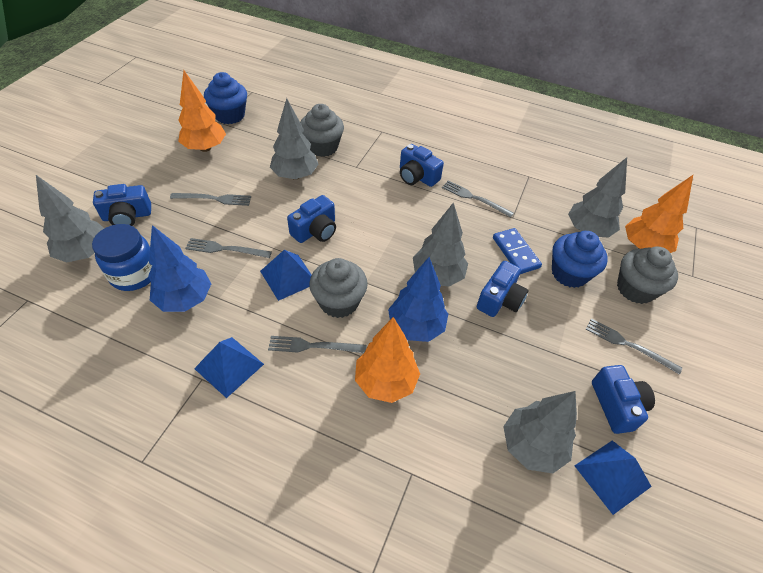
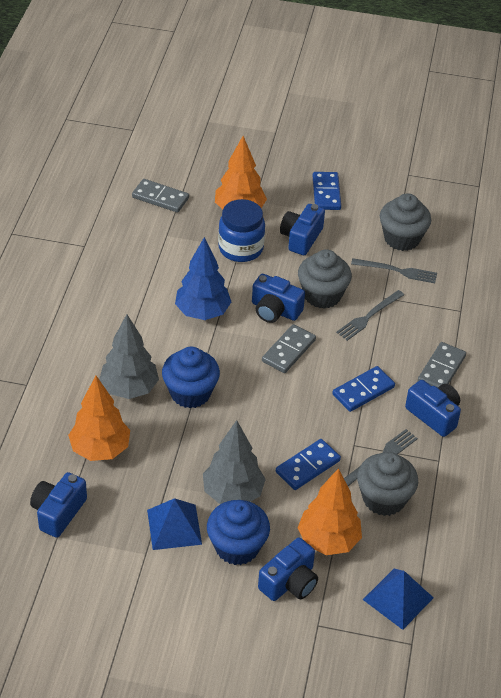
blue domino: [493,228,542,274] = 1 -> [276,439,341,490] [313,172,341,210] [332,366,395,412] = 3
blue pyramid: [194,337,264,398] [260,250,312,301] [574,441,652,515] = 3 -> [147,498,202,550] [363,569,434,630] = 2
blue tree: [148,225,211,312] [388,257,448,342] = 2 -> [175,237,231,320] = 1
grey domino: none = 0 -> [132,179,189,213] [262,324,316,373] [418,342,466,388] = 3
grey fork: [170,193,251,206] [185,238,272,258] [268,336,367,353] [442,180,514,217] [585,318,682,375] = 5 -> [336,290,404,341] [344,429,418,486] [351,258,437,283] = 3
grey tree: [36,175,104,263] [270,98,319,180] [413,202,468,287] [503,391,577,473] [568,157,627,238] = 5 -> [99,314,159,399] [203,420,266,504] = 2

